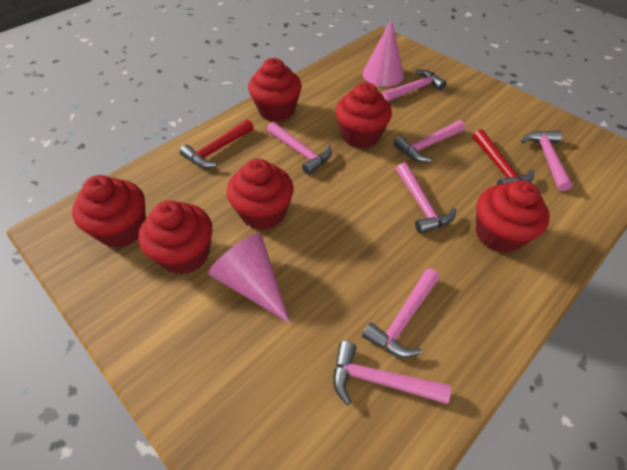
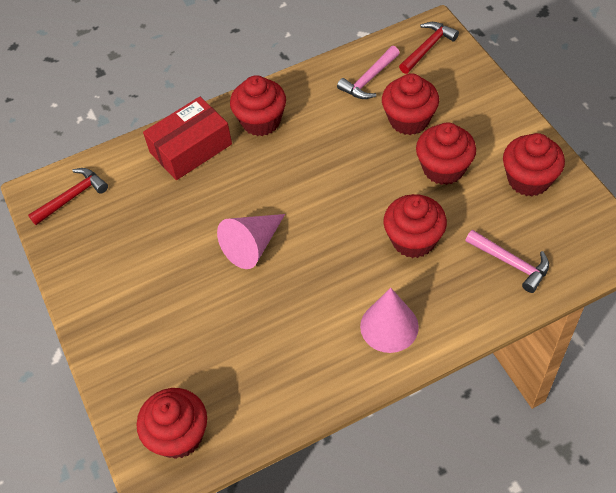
pink hammer: [267,122,332,175] [333,341,451,405] [362,268,440,358] [381,70,447,102] [394,120,465,162] [396,163,456,234] [521,131,573,191] = 7 -> [337,46,400,99] [465,230,549,293] = 2
red box: none = 0 -> [143,97,232,180] = 1

